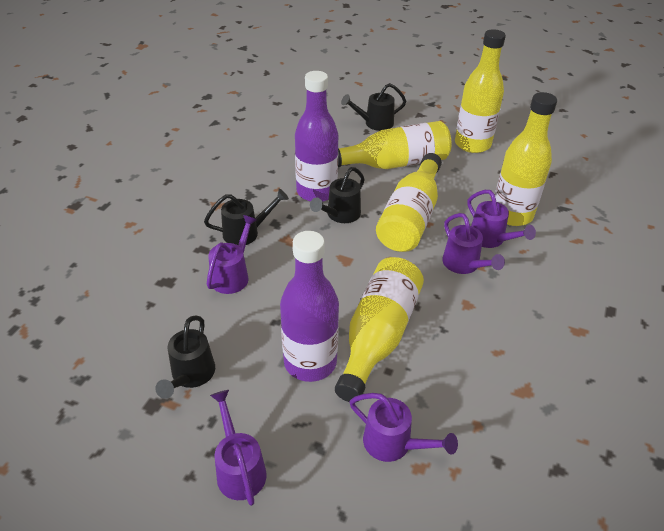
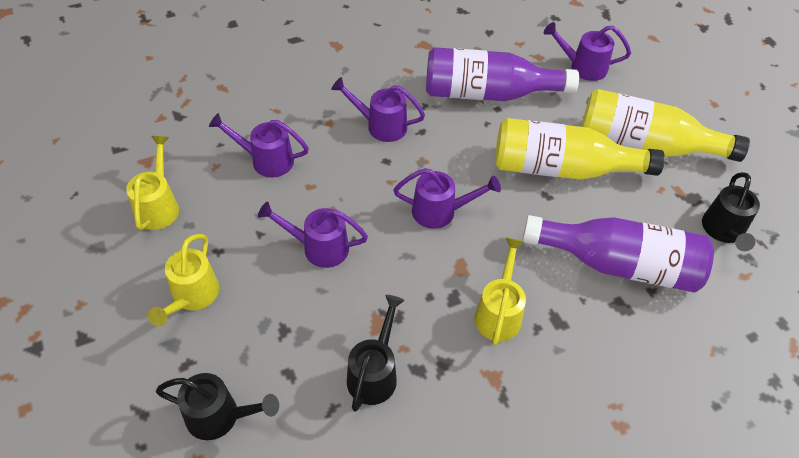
black watering can: [155,315,215,399] [204,189,289,245] [310,167,365,223] [341,83,406,131] = 4 -> [156,373,279,440] [347,295,405,412] [702,172,760,251] = 3
yellow bottle: [335,257,424,402] [338,121,452,169] [376,153,442,252] [455,29,506,153] [495,92,557,226] = 5 -> [495,118,665,180] [581,89,750,162] = 2
yellow watering can: none = 0 -> [126,136,179,230] [148,234,219,327] [474,238,526,346] = 3

